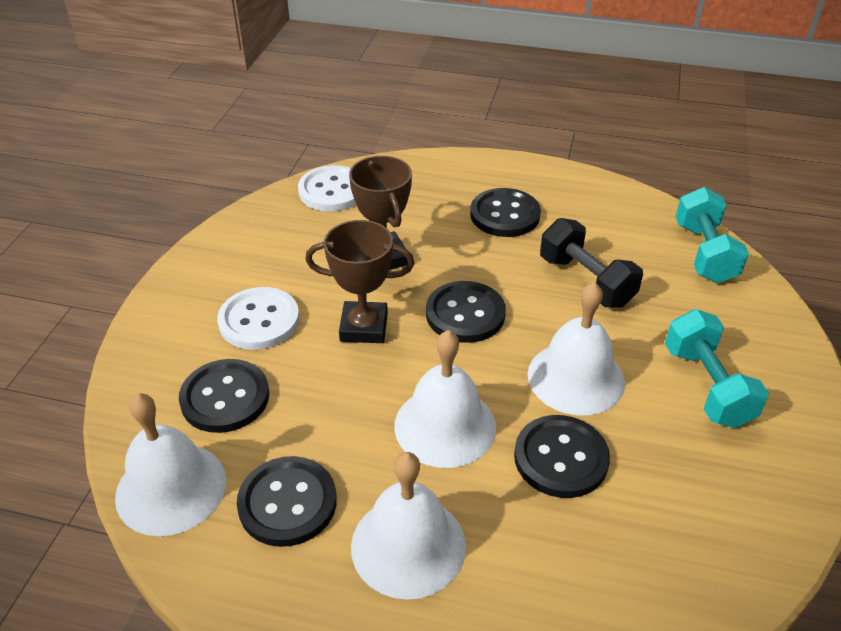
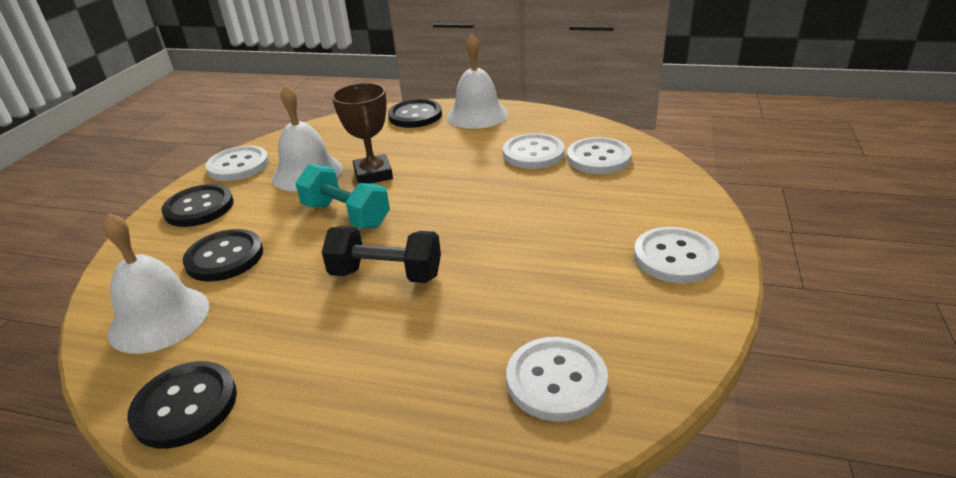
black button: [179,359,269,433] [237,456,337,547] [426,281,506,343] [470,188,541,237] [514,415,610,498] = 5 -> [127,361,237,449] [161,184,234,227] [183,229,263,282] [388,99,442,128] = 4
brown trophy: [305,220,414,343] [349,156,412,270] = 2 -> [332,83,393,184] = 1
turquoise dumbbell: [665,309,769,428] [676,187,749,283] = 2 -> [295,164,390,228] = 1
white bell: [115,393,226,536] [351,452,466,600] [394,330,496,468] [528,282,625,415] = 4 -> [103,213,209,354] [272,85,343,191] [447,34,508,129] = 3
white button: [217,287,300,350] [298,165,356,211] = 2 -> [205,146,269,181] [503,133,565,169] [506,337,608,422] [567,137,632,174] [634,227,719,283] = 5

